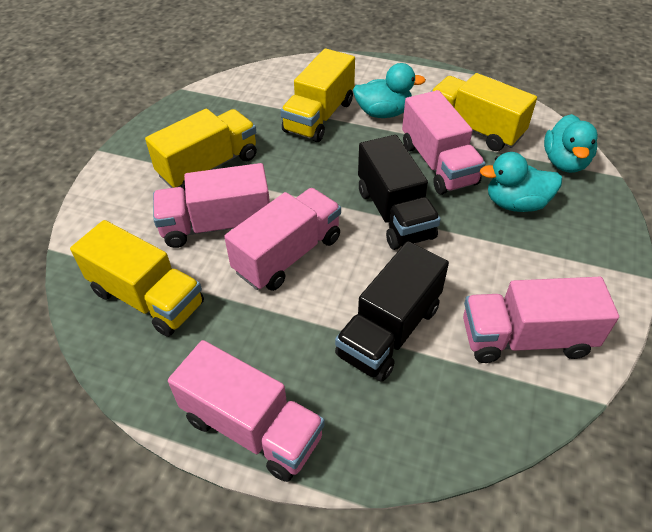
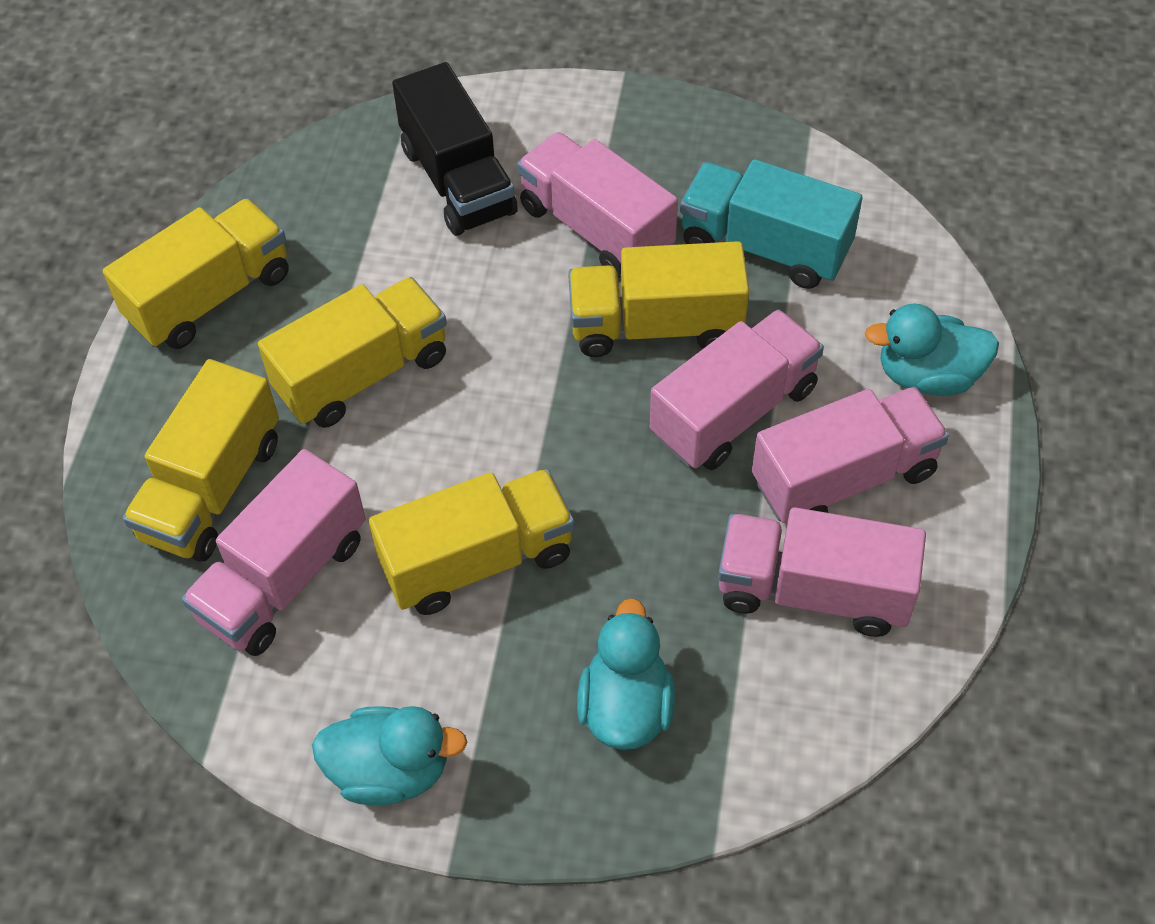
black truck: [335,241,449,382] [358,135,441,250] = 2 -> [392,62,518,236] = 1
turquoise truck: none = 0 -> [680,159,862,289] = 1
yellow truck: [70,220,204,337] [145,109,257,190] [280,48,355,142] [430,73,537,151] = 4 -> [103,198,289,349] [123,359,279,562] [258,277,447,428] [369,469,574,615] [568,241,749,357] = 5

